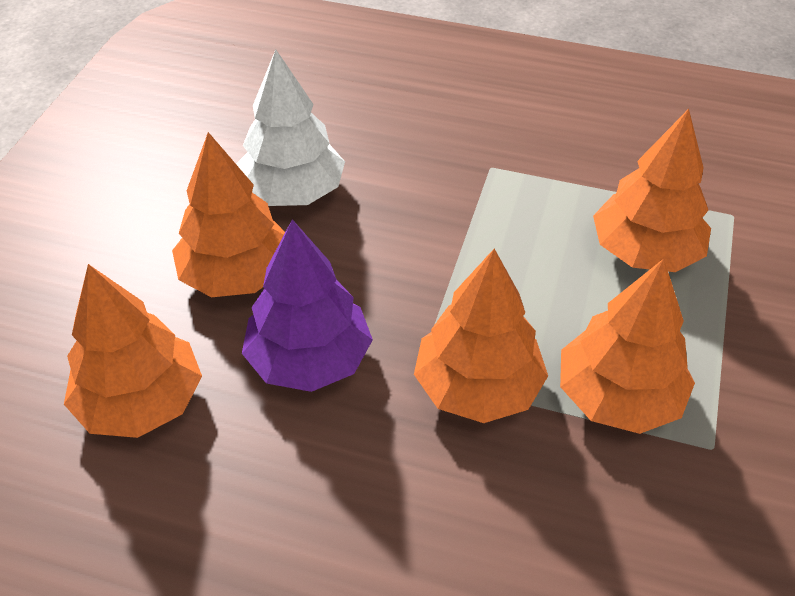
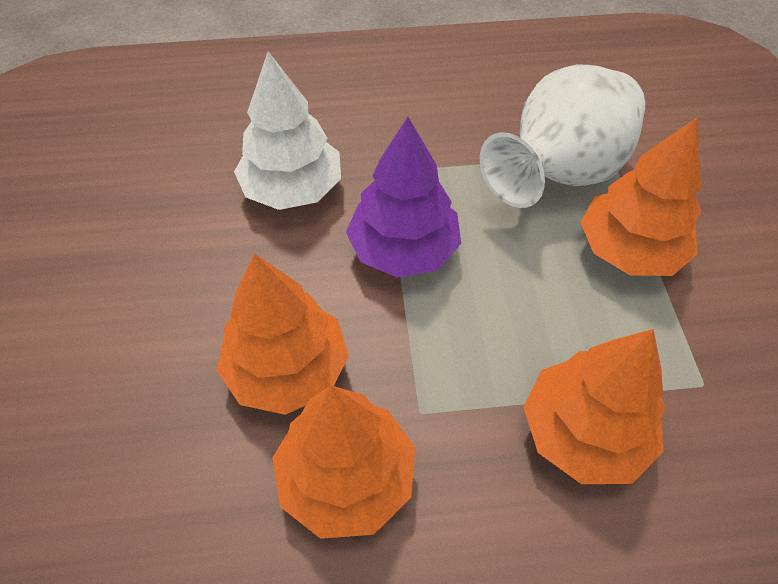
orange tree: [64,264,202,438] [172,132,285,297] [414,249,548,423] [560,259,695,434] [593,109,711,272] = 5 -> [217,253,349,415] [272,385,415,539] [523,329,666,484] [580,117,701,276] = 4
white vase: none = 0 -> [480,64,645,208] = 1

